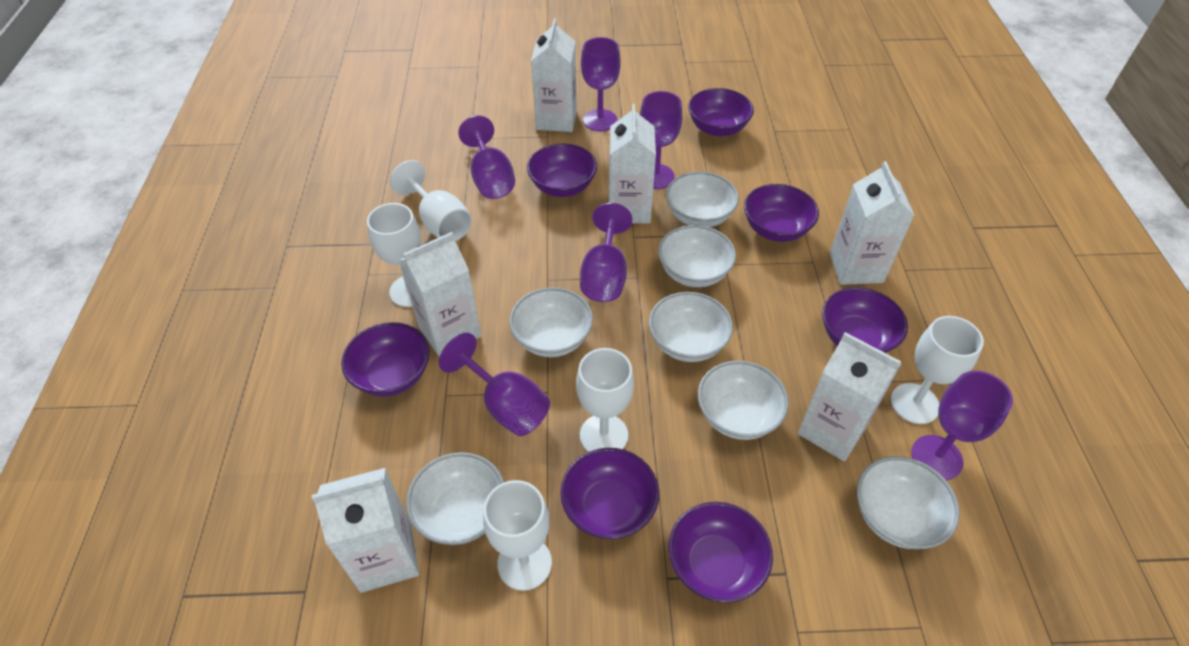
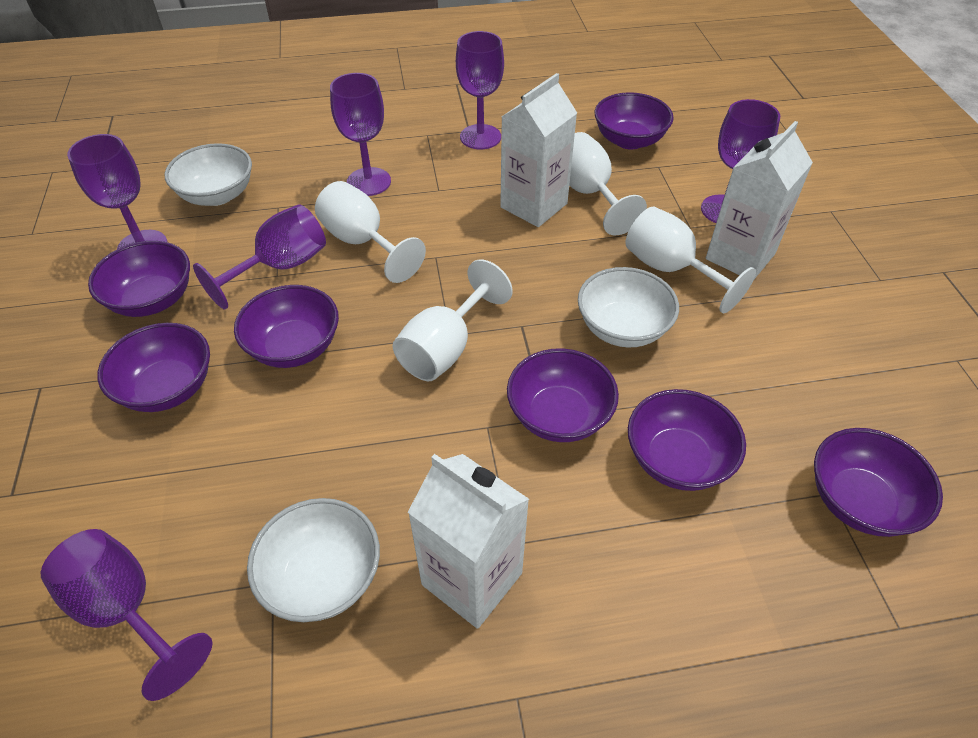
white bowl: [406,452,504,545] [509,287,593,357] [649,292,733,362] [658,225,736,287] [666,171,739,227] [698,361,789,440] [857,456,960,549] = 7 -> [165,143,252,206] [247,498,380,622] [578,267,679,347] = 3
white carton: [312,468,419,593] [399,232,481,357] [531,18,577,132] [609,104,656,224] [798,332,901,462] [830,161,914,285] = 6 -> [408,454,529,629] [500,73,577,227] [706,121,813,281] = 3
white goblet: [367,203,421,307] [390,160,472,241] [483,480,552,591] [576,348,634,452] [891,316,984,424] = 5 -> [315,181,426,283] [393,260,513,381] [569,132,647,236] [626,206,756,313] = 4

